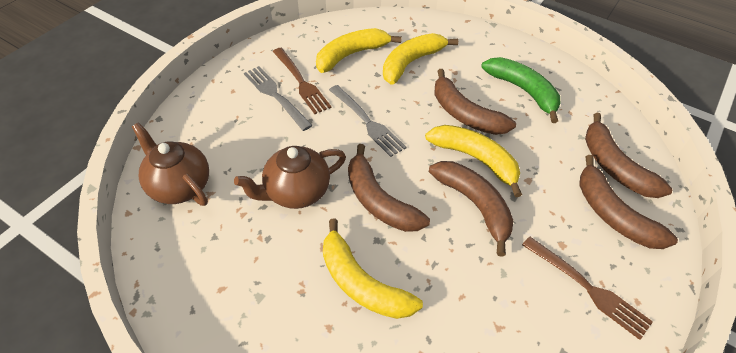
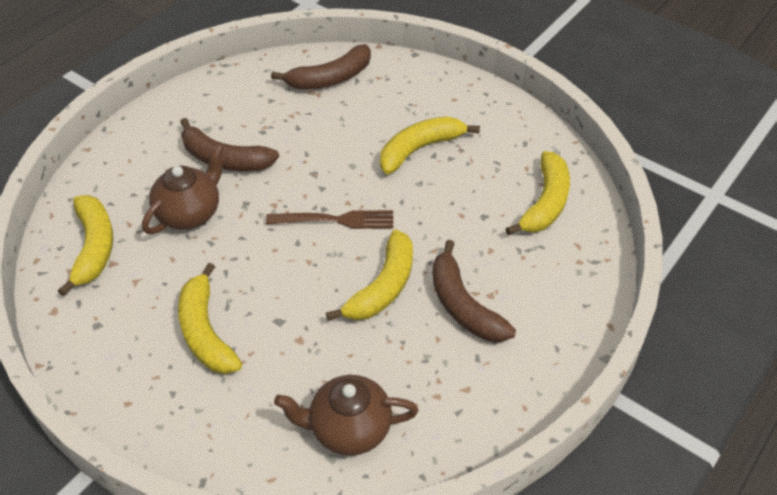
brown banana: [348,144,430,232] [429,161,513,257] [435,69,516,135] [579,155,678,249] [585,112,672,198] = 5 -> [180,118,279,171] [271,44,371,90] [432,240,516,342] = 3
brown fork: [273,48,331,114] [522,236,653,340] = 2 -> [266,210,393,229] = 1
green banana: [481,57,561,123] = 1 -> none = 0
grey fork: [244,66,313,131] [329,85,407,157] = 2 -> none = 0
yellow banana: [316,28,402,73] [323,219,423,319] [383,33,458,85] [425,125,522,197] = 4 -> [58,195,113,296] [178,263,242,374] [326,229,413,321] [380,117,480,174] [506,151,570,235] = 5

